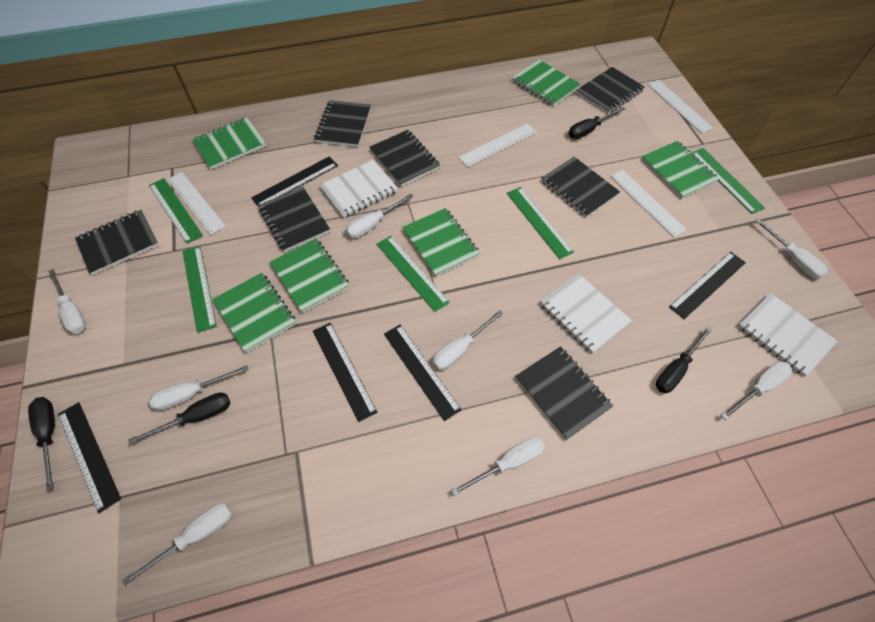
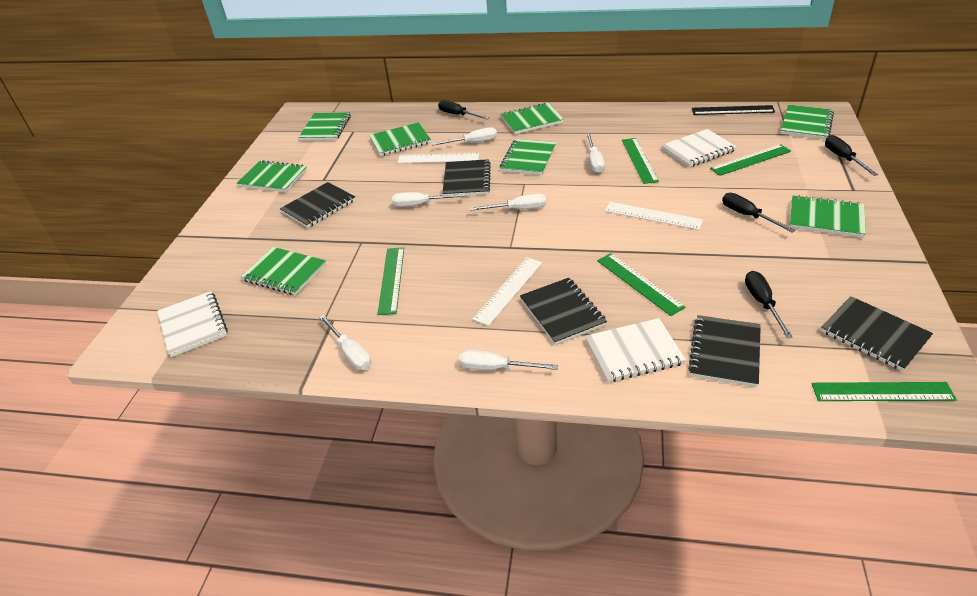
black notebook: [75,210,159,275] [258,187,330,252] [314,100,371,147] [369,130,440,187] [515,346,613,440] [541,157,620,218] [576,67,645,114] = 7 -> [280,182,355,228] [442,159,491,196] [520,278,607,345] [688,315,761,387] [821,296,933,371] = 5
black ruler: [58,402,121,513] [251,156,338,206] [313,323,377,422] [384,325,462,421] [669,252,746,319] = 5 -> [692,105,775,115] = 1
green notebook: [192,117,266,169] [212,273,296,353] [270,239,349,313] [402,208,480,277] [512,60,581,106] [641,141,719,199] = 6 -> [237,160,307,192] [241,247,326,295] [298,112,351,141] [369,122,431,156] [500,139,556,175] [501,102,564,134] [781,105,834,140] [790,195,866,238] = 8
white ruler: [167,172,226,235] [459,123,537,167] [610,170,687,237] [647,80,713,133] = 4 -> [397,153,479,163] [472,257,542,326] [605,202,703,230] = 3
white screwdriver: [48,269,86,334] [123,503,232,586] [149,365,248,411] [346,194,414,238] [432,310,504,370] [451,437,545,496] [721,361,792,420] [755,218,828,279] = 8 -> [319,315,371,370] [392,192,466,207] [432,127,497,146] [459,349,558,370] [470,194,546,211] [586,133,605,173] = 6

